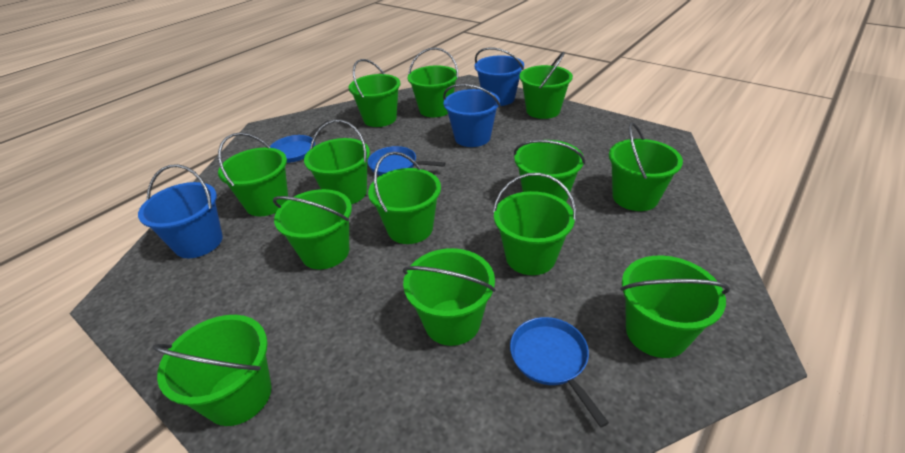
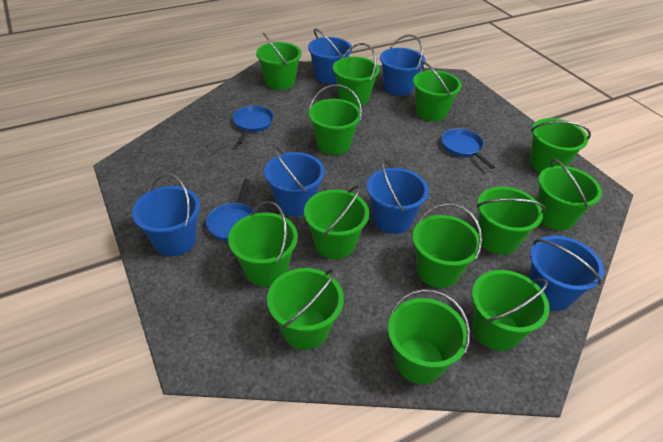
blue bucket: [138,164,223,258] [443,84,500,147] [474,47,524,106] = 3 -> [132,173,200,256] [264,146,325,217] [308,28,352,84] [367,159,429,234] [380,35,425,96] [529,236,604,311] = 6

